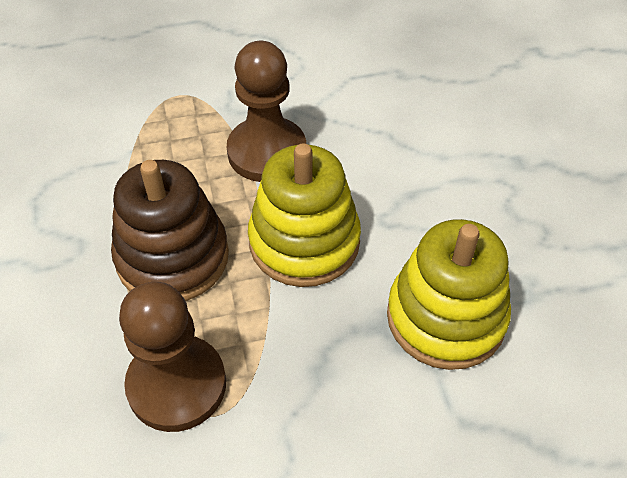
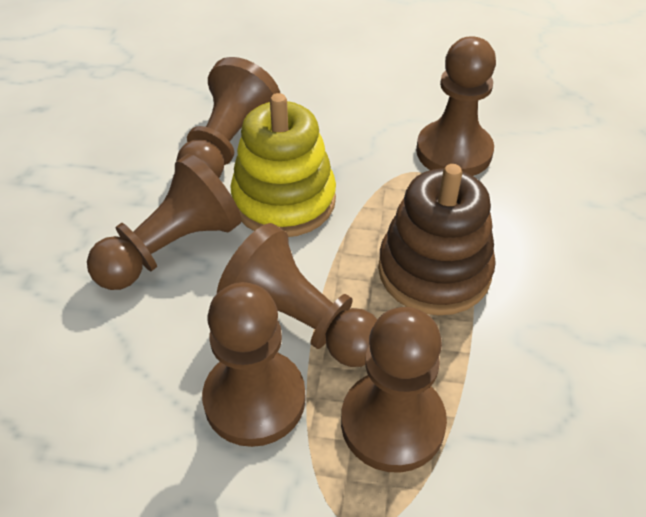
brown pawn: [119,282,226,432] [227,41,306,182] = 2 -> [87,154,241,290] [176,57,280,178] [202,282,306,447] [217,223,378,367] [341,307,447,473] [416,37,496,176] = 6
yellow stacking toy: [248,143,361,287] [387,219,511,370] = 2 -> [230,93,336,237] = 1

